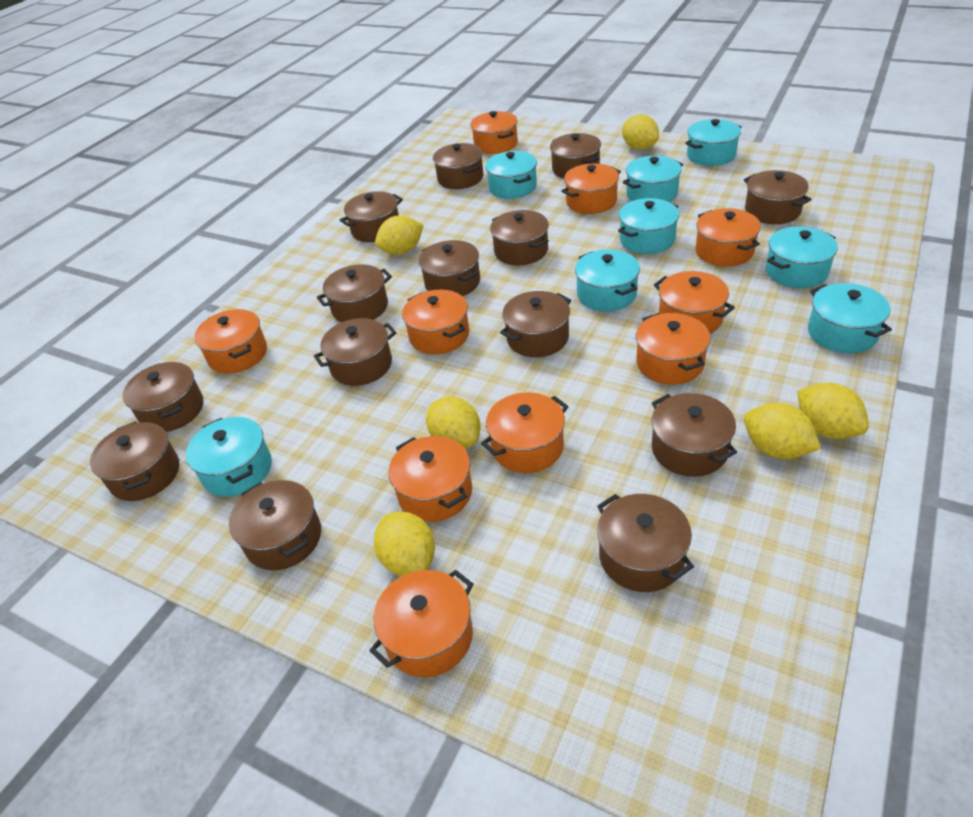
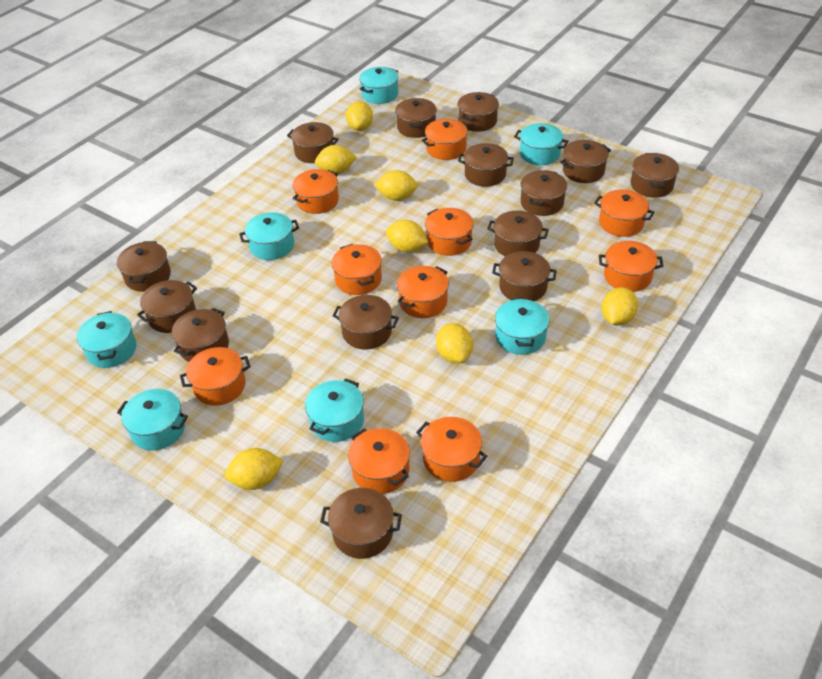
turquoise pot: [186,417,272,497] [485,151,537,199] [575,249,640,311] [618,198,679,254] [623,156,683,202] [685,119,742,166] [766,226,838,288] [808,283,892,353] = 8 -> [77,311,136,368] [117,389,188,450] [239,212,299,260] [305,378,364,442] [359,67,399,104] [495,298,550,355] [514,123,569,165] = 7
yellow lemon: [374,512,435,576] [375,215,423,255] [426,396,481,449] [622,114,659,150] [744,403,821,459] [797,383,869,439] = 6 -> [225,448,284,490] [315,145,356,174] [346,101,373,131] [374,170,418,201] [386,220,428,252] [436,323,473,363] [601,287,638,326] = 7

